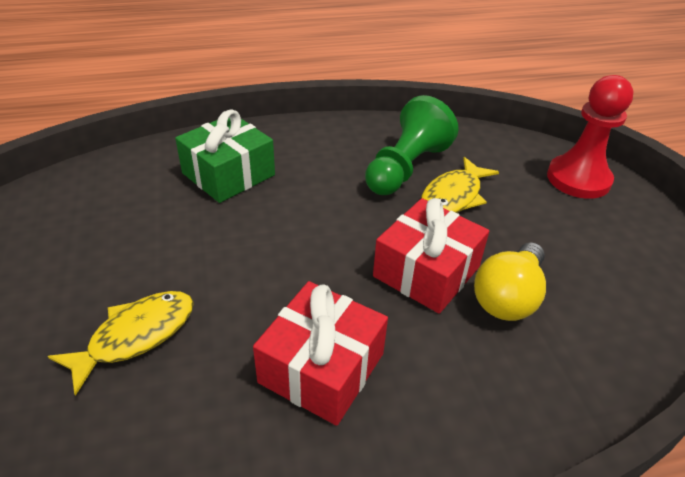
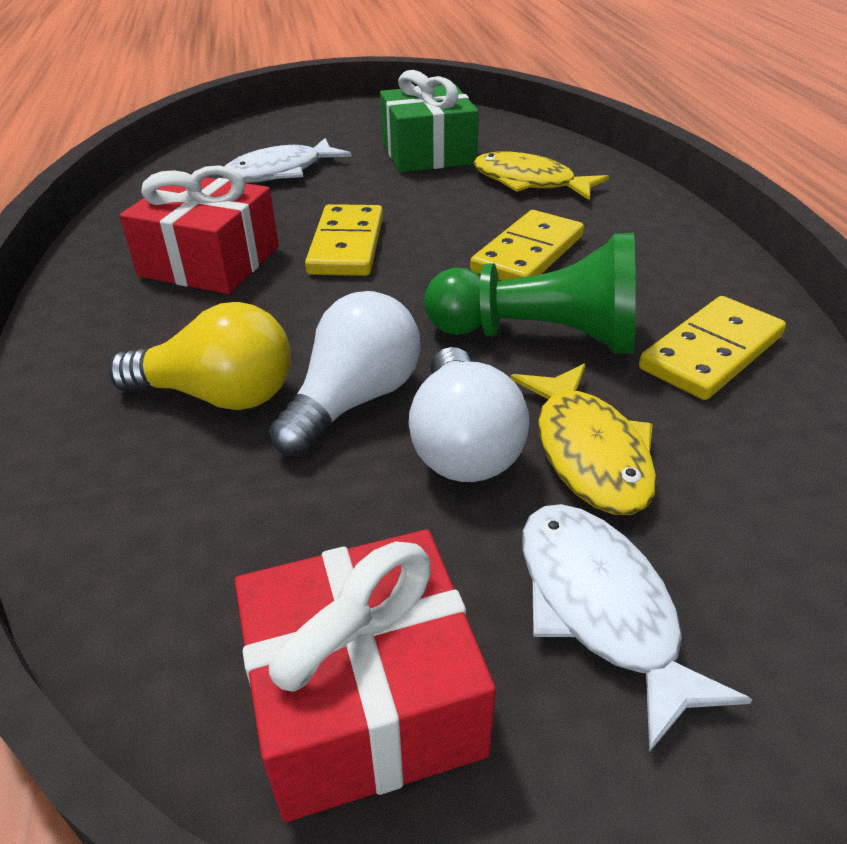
red pawn: [547,75,634,199] = 1 -> none = 0
white fish: none = 0 -> [222,138,352,183] [523,504,752,752] = 2
white light bulb: none = 0 -> [269,291,421,456] [408,347,530,482] = 2
yellow domino: none = 0 -> [305,204,383,276] [470,210,584,281] [639,296,786,400] = 3

